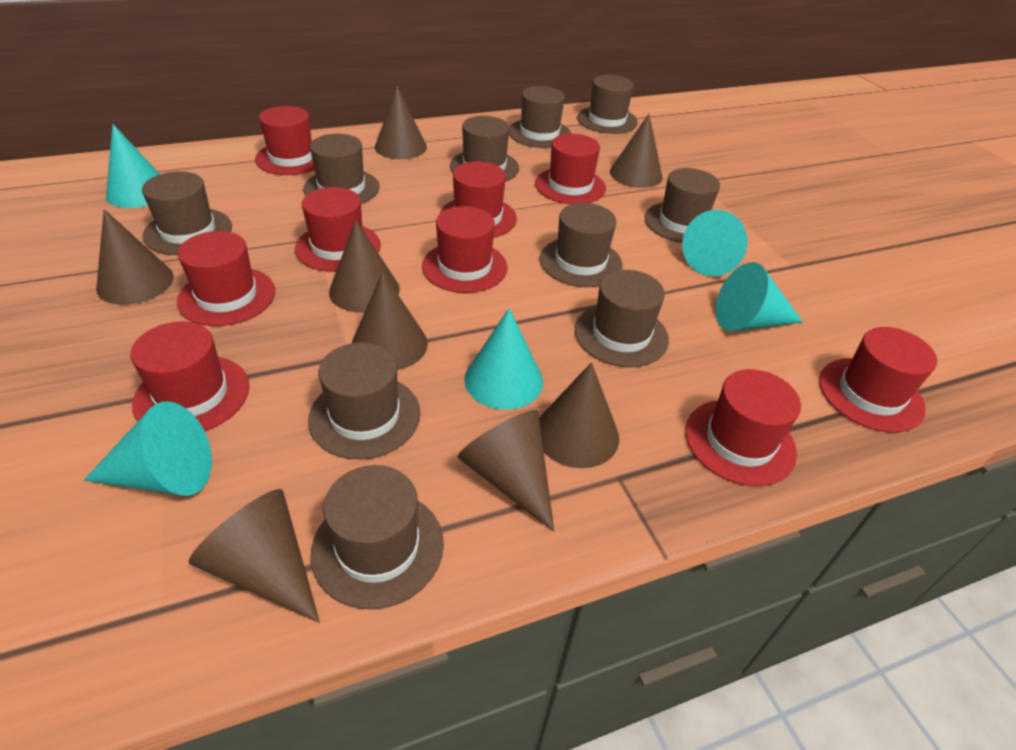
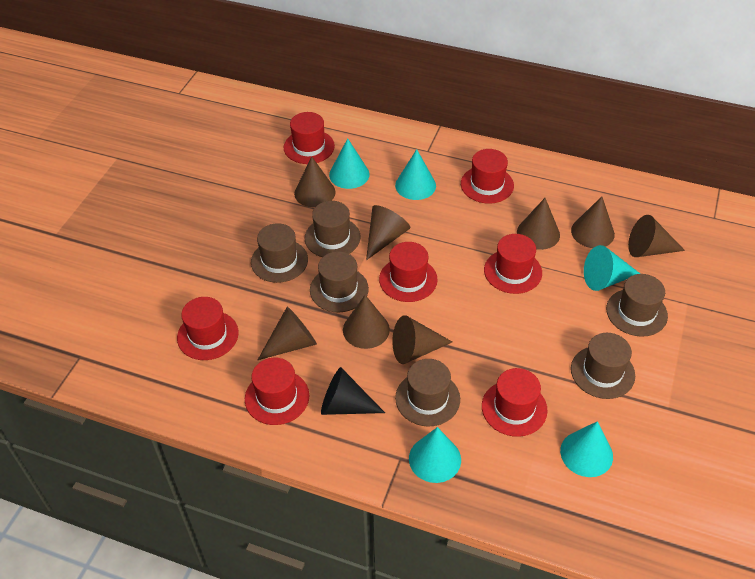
black cone: none = 0 -> [321,367,385,415] = 1
brown hat: [142,171,232,255] [303,134,380,204] [308,342,421,460] [310,465,444,610] [450,116,519,182] [509,86,571,148] [540,203,623,287] [575,270,669,367] [577,75,638,134] [645,168,720,243] = 10 -> [251,223,308,283] [305,201,361,257] [310,251,369,312] [395,359,460,427] [571,333,635,399] [606,274,668,337] = 6
red hat: [131,321,249,431] [177,231,275,326] [255,106,315,175] [295,187,381,272] [422,206,508,293] [440,161,517,238] [535,134,606,204] [685,369,801,486] [819,327,937,433] = 9 -> [177,297,239,360] [245,358,309,425] [284,112,335,164] [379,242,438,302] [461,149,514,204] [482,368,548,437] [484,234,542,294] = 7

